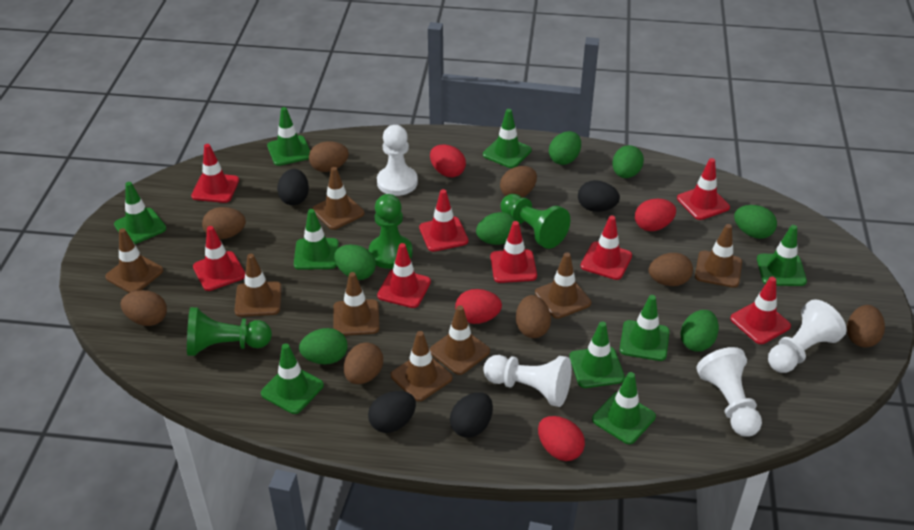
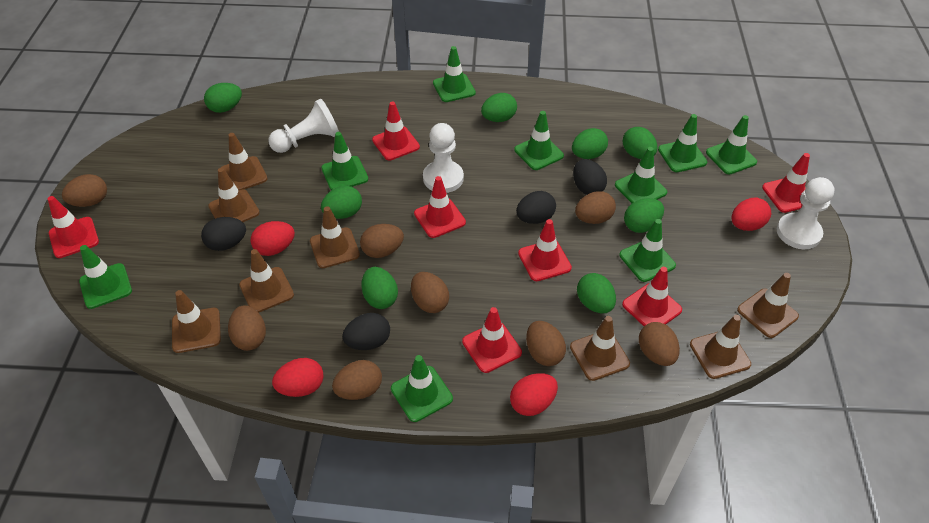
green egg: [299,328,348,364] [334,245,376,280] [476,212,516,245] [549,131,581,165] [612,145,644,178] [680,310,719,352] [734,205,777,239] = 7 -> [204,83,242,113] [321,186,362,219] [362,267,398,309] [481,93,517,122] [572,128,608,159] [577,273,616,313] [623,127,658,159] [624,198,664,233] = 8
green pawn: [187,307,272,356] [369,194,413,269] [500,194,570,249] = 3 -> none = 0
red traffic cone: [191,144,239,203] [193,226,245,291] [377,243,431,308] [419,189,468,252] [490,221,537,283] [581,215,632,280] [677,158,730,220] [730,277,791,344] = 8 -> [48,196,99,258] [372,101,420,160] [414,176,466,238] [462,307,522,373] [518,219,572,281] [622,267,682,326] [762,153,810,213] = 7
white pawn: [377,125,418,196] [483,355,572,407] [697,347,762,437] [768,299,847,373] = 4 -> [268,99,339,153] [423,123,464,193] [777,177,835,249] = 3

